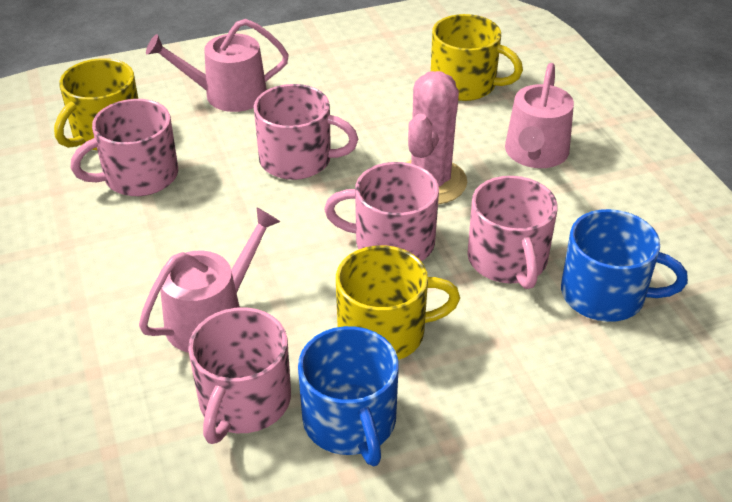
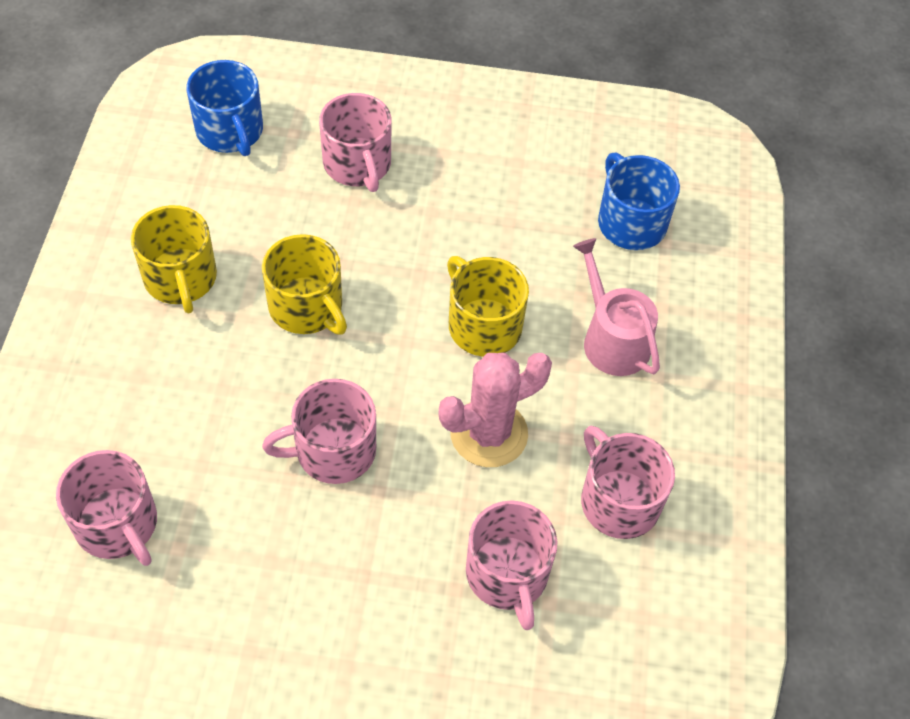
pink watering can: [139,207,280,353] [146,19,289,112] [505,63,574,168] = 3 -> [573,238,660,376] = 1

